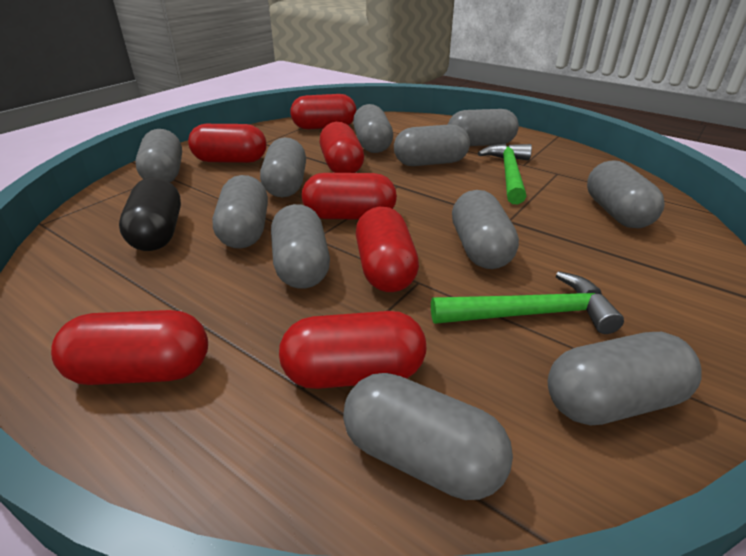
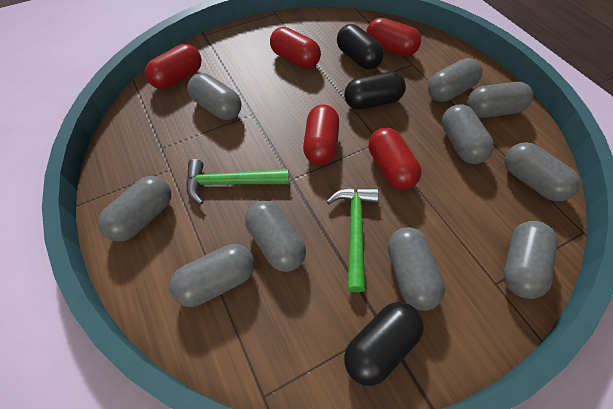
black capsule: [119,177,181,251] = 1 -> [337,24,384,70] [344,72,406,110] [344,302,424,386] = 3
grey capsule: [135,129,182,182] [213,175,268,249] [260,137,306,197] [271,204,330,289] [343,373,513,500] [353,104,393,153] [394,124,470,166] [448,109,519,146] [452,190,519,269] [548,332,702,425] [587,160,665,228] = 11 -> [98,176,171,242] [170,244,255,307] [187,73,241,120] [245,201,306,272] [388,227,445,311] [428,58,482,102] [441,104,494,164] [467,82,533,118] [504,142,581,201] [504,221,558,299] = 10
red capsule: [51,310,208,385] [188,124,267,163] [279,311,426,389] [290,94,357,129] [302,173,397,219] [319,122,364,173] [356,206,419,292] = 7 -> [145,44,202,89] [270,27,321,69] [303,105,339,165] [366,18,421,57] [369,128,422,190] = 5

